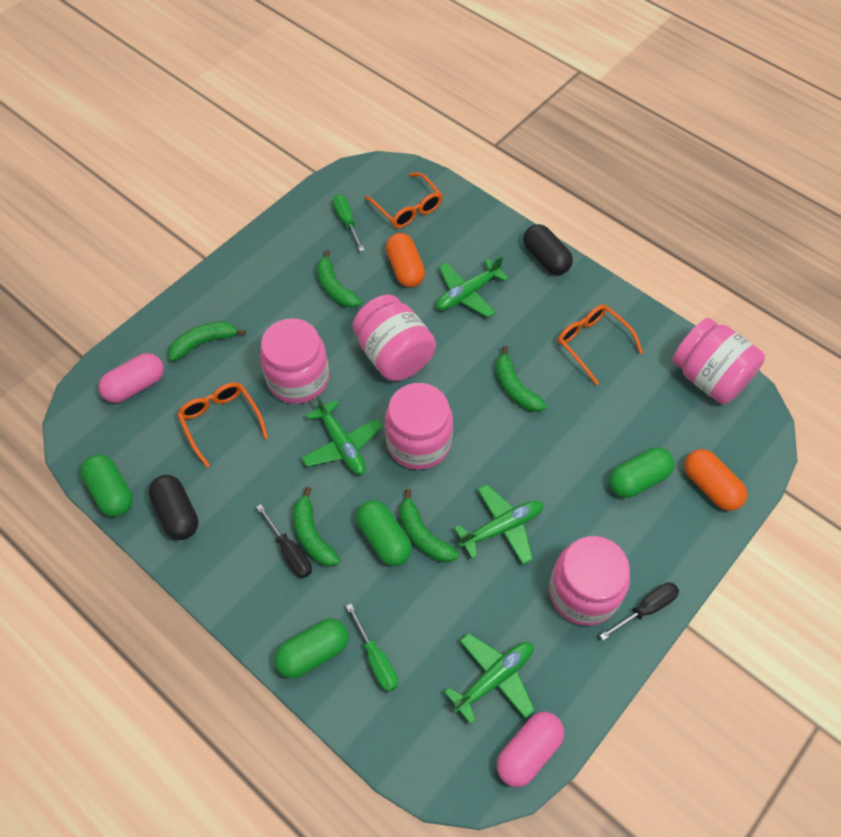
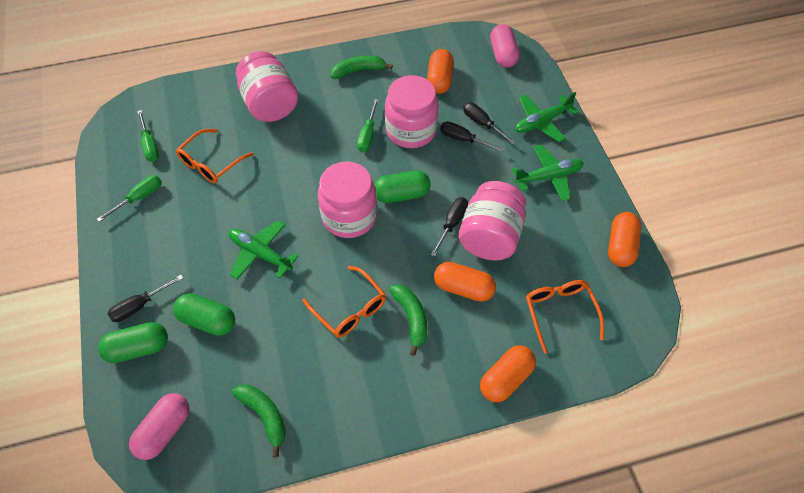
black capsule: [148,475,198,540] [523,224,573,275] = 2 -> none = 0
black screwdriver: [256,504,312,578] [600,582,679,640] = 2 -> [107,275,183,322] [431,197,468,256] [440,121,504,153] [463,102,516,145] = 4
green banana: [168,321,246,361] [293,487,340,567] [317,250,362,308] [400,489,459,562] [496,346,547,412] = 5 -> [232,385,286,458] [331,56,393,79] [389,284,427,356] = 3
green capsule: [81,454,133,517] [274,618,349,679] [356,500,412,566] [609,448,675,498] = 4 -> [98,322,168,363] [173,293,235,336] [374,171,431,203] = 3
green plane: [302,395,383,475] [436,256,509,318] [445,633,535,724] [454,484,543,565] = 4 -> [229,220,299,280] [512,145,584,201] [515,92,579,142] = 3
green screwdriver: [332,194,364,252] [346,604,398,692] = 2 -> [97,175,162,222] [137,110,159,162] [357,99,379,152] = 3
orange capsule: [386,233,425,287] [684,449,747,511] = 2 -> [427,49,454,94] [434,262,496,302] [480,345,536,402] [608,212,641,267] = 4
pink jar: [260,318,329,404] [353,294,436,381] [385,383,453,470] [549,536,630,626] [672,318,765,404] = 5 -> [236,51,298,122] [318,161,377,238] [385,75,438,148] [459,181,526,261] = 4

